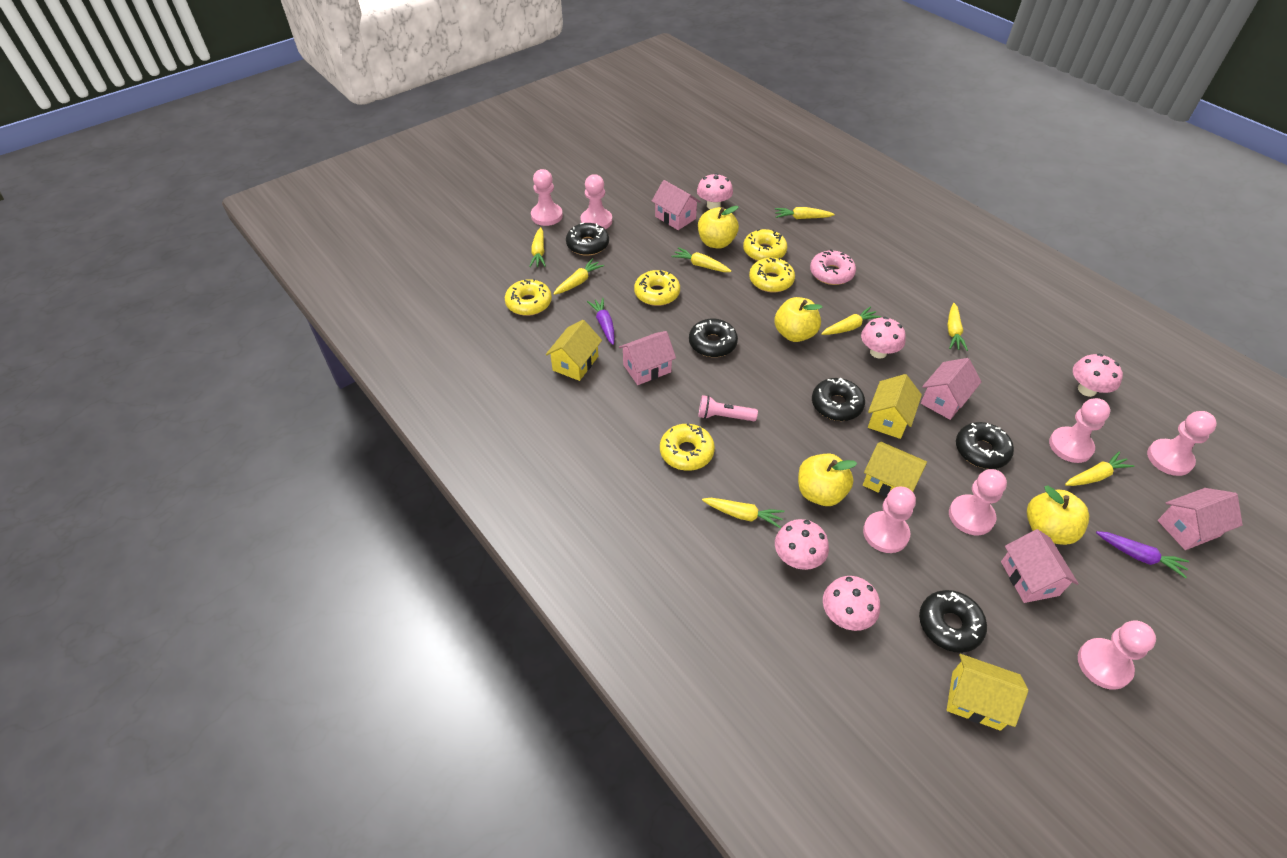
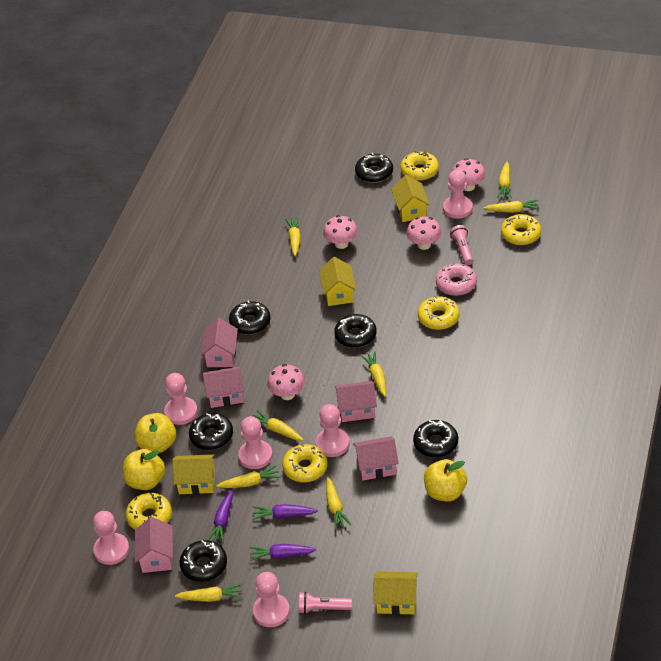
black donut: [566,223,609,256] [689,319,738,357] [812,378,865,421] [919,590,987,653] [956,422,1014,469] = 5 -> [180,540,227,582] [189,413,233,450] [229,301,271,335] [334,314,377,348] [355,153,393,183] [413,420,458,458] = 6
pink flashlight: [698,395,758,421] = 1 -> [299,592,352,614] [450,225,473,265] = 2
pink mushroom: [697,173,733,209] [775,519,829,570] [823,576,880,631] [861,317,906,359] [1073,354,1123,397] = 5 -> [267,364,305,400] [323,215,358,249] [406,216,441,250] [453,158,486,191] = 4
pink pawn: [531,169,563,226] [581,174,612,229] [863,487,916,553] [949,469,1007,535] [1049,398,1110,463] [1078,620,1156,690] [1147,411,1217,476] = 7 -> [93,511,129,565] [164,373,198,425] [238,416,273,469] [253,572,290,627] [316,404,350,457] [443,170,473,219] = 6
purple carrot: [587,298,615,345] [1096,531,1189,578] = 2 -> [208,490,233,543] [250,544,316,561] [253,504,318,520] = 3
yellow apple: [698,206,739,249] [775,297,822,342] [798,454,857,506] [1027,485,1089,545] = 4 -> [123,449,165,490] [134,413,176,453] [424,459,467,502] = 3

